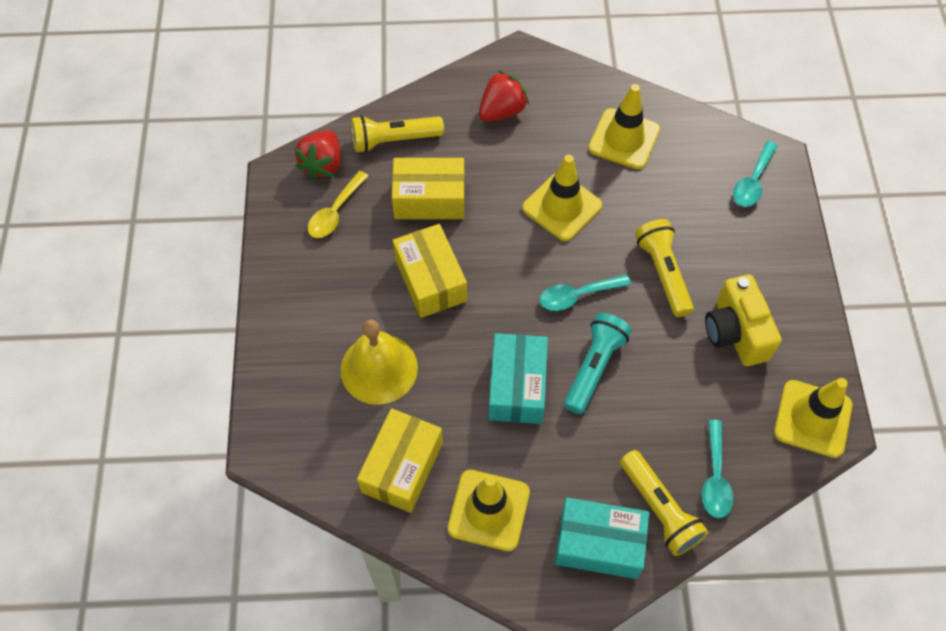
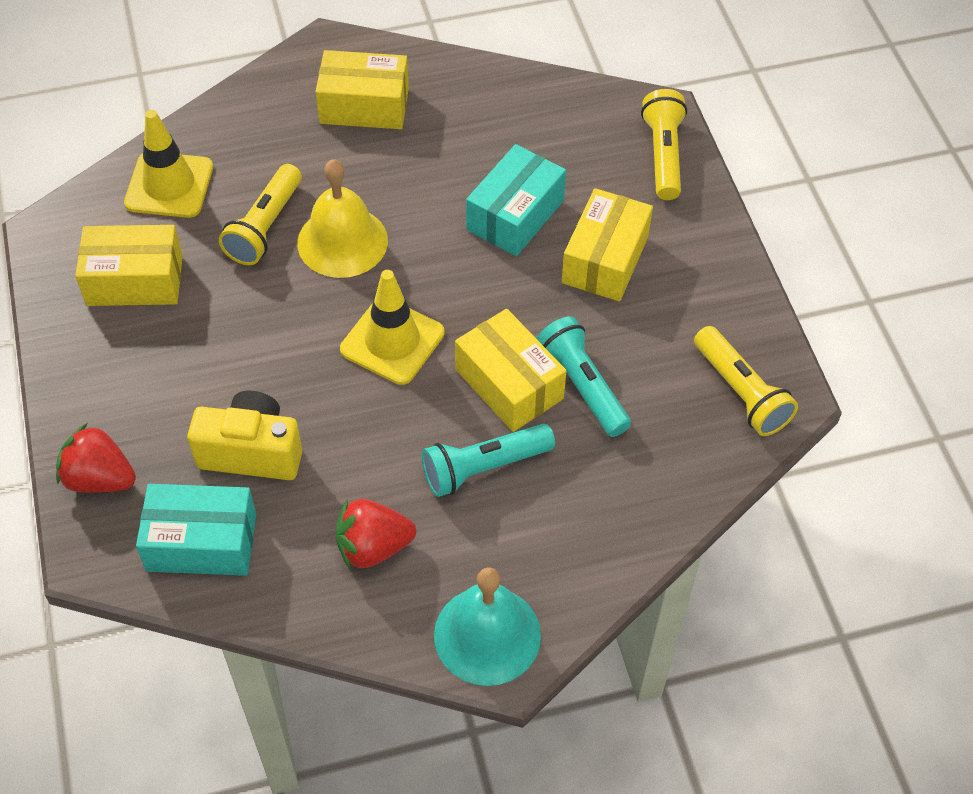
turquoise bell: none = 0 -> [434,568,541,686] = 1
turquoise flashlight: [564,313,632,414] = 1 -> [422,424,555,497] [536,316,631,437] = 2
turquoise spoon: [539,274,631,311] [702,420,734,518] [733,141,778,207] = 3 -> none = 0
yellow box: [357,408,443,513] [392,158,465,219] [393,224,467,318] = 3 -> [75,225,183,306] [315,50,409,129] [455,309,567,432] [562,188,653,301] = 4
yellow spoon: [308,171,368,238] = 1 -> none = 0
yellow traffic cone: [447,470,530,551] [522,155,602,241] [588,84,660,169] [774,378,852,458] = 4 -> [124,110,213,218] [340,270,445,385] = 2

